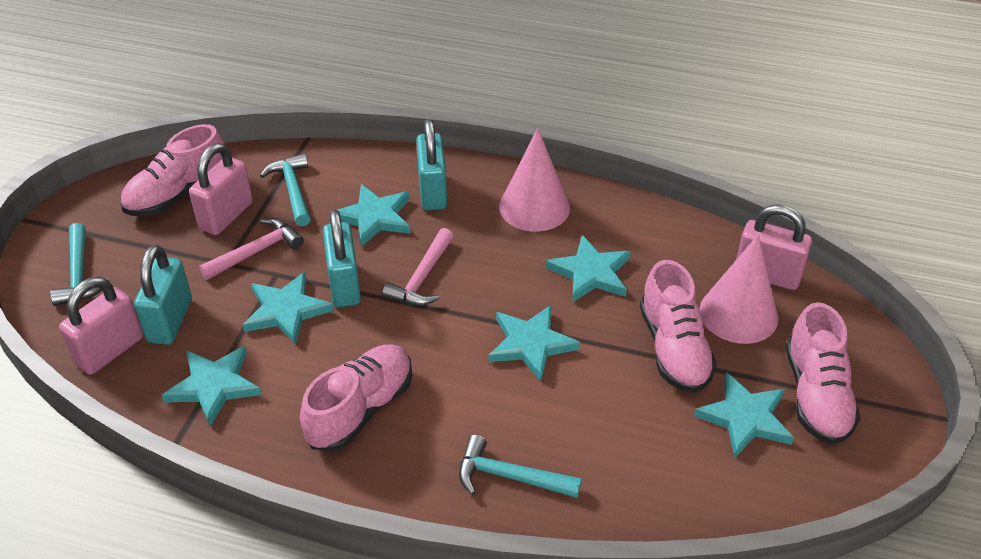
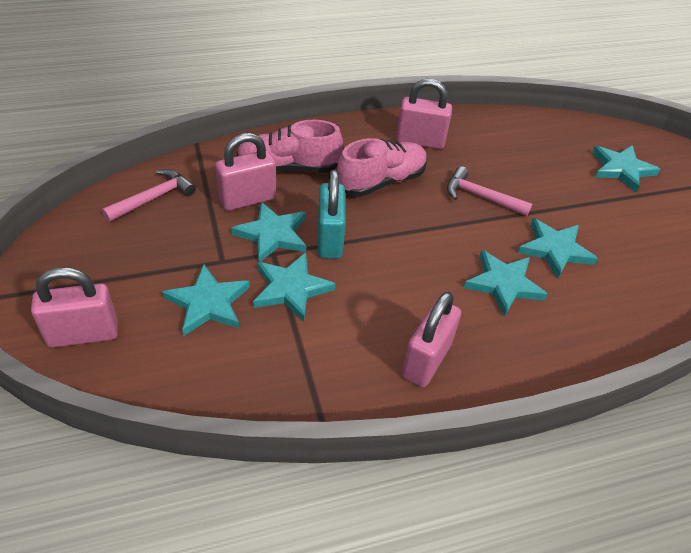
pink cone: [499,128,570,232] [699,234,778,344] = 2 -> none = 0
pink padlock: [59,277,143,375] [189,143,253,235] [736,204,812,290] = 3 -> [31,267,118,348] [215,133,276,211] [396,78,452,149] [401,292,461,387] = 4
pink shoe: [120,124,225,217] [300,344,412,452] [640,260,717,393] [786,302,860,445] = 4 -> [237,120,343,173] [337,138,427,197] = 2
turquoise hammer: [50,223,109,306] [260,153,311,226] [459,435,582,498] = 3 -> none = 0
turquoise padlock: [134,245,192,345] [323,210,361,307] [416,119,447,211] = 3 -> [318,170,346,259] = 1

